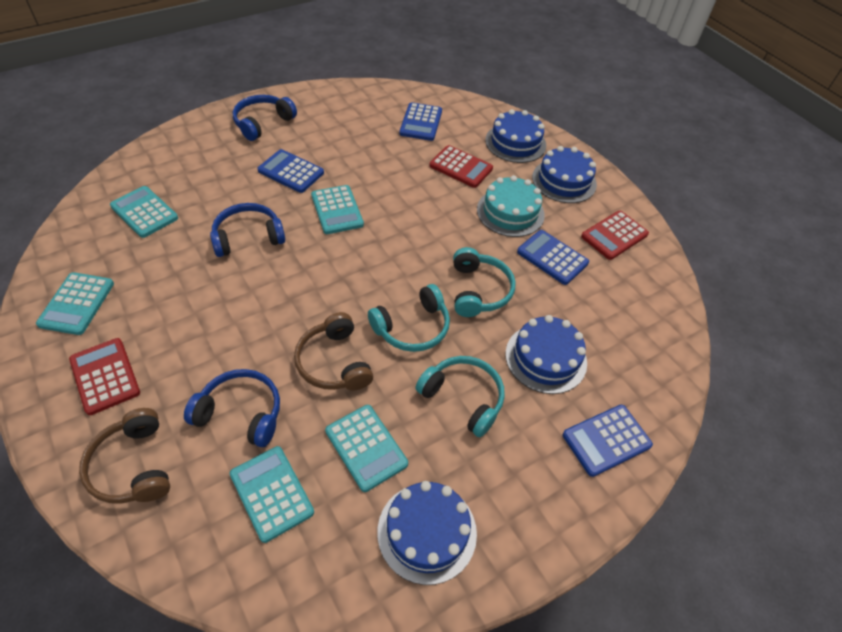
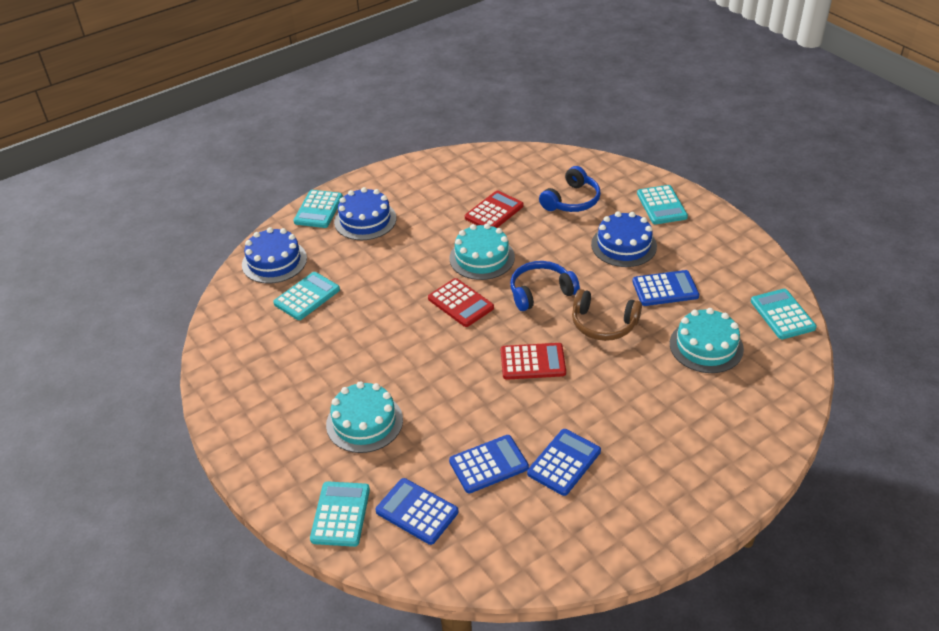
blue cake: [377,481,477,585] [485,109,546,163] [505,315,587,394] [532,146,597,203] = 4 -> [242,227,307,284] [334,187,396,240] [591,211,657,267] = 3
blue headphones: [184,369,280,447] [210,203,285,257] [233,95,297,141] = 3 -> [510,261,580,311] [539,166,601,212] = 2
brown headphones: [79,408,170,504] [294,312,373,391] = 2 -> [572,289,642,341] = 1
turquoise cake: [477,175,545,237] = 1 -> [326,381,403,453] [449,223,515,280] [670,308,744,373] = 3
turquoise headphones: [368,284,450,352] [415,356,505,437] [453,247,516,317] = 3 -> none = 0

